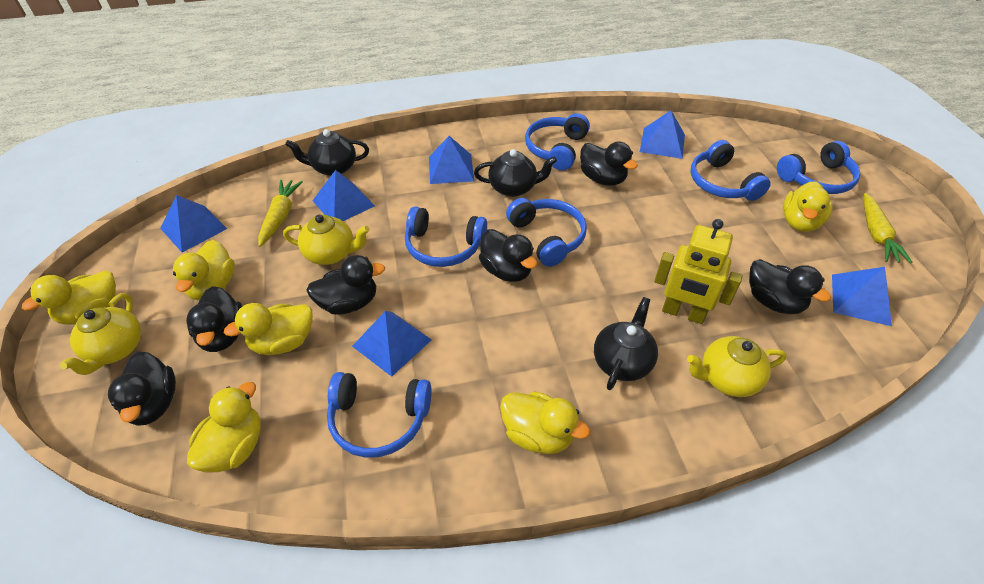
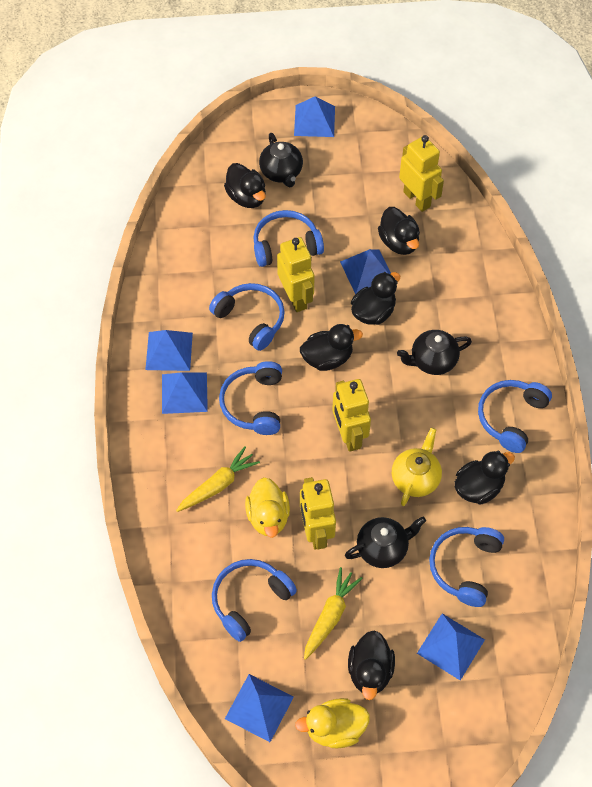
yellow duck: [22,270,116,325] [173,240,235,300] [187,382,261,473] [224,303,313,355] [500,391,590,454] [783,181,833,232] = 6 -> [245,477,290,538] [295,698,370,748] = 2
yellow robot: [654,219,742,324] = 1 -> [277,237,315,312] [300,477,336,549] [332,379,371,452] [399,135,444,212] = 4
yellow teapot: [60,293,142,375] [283,215,370,265] [687,336,787,397] = 3 -> [392,428,442,506] = 1

